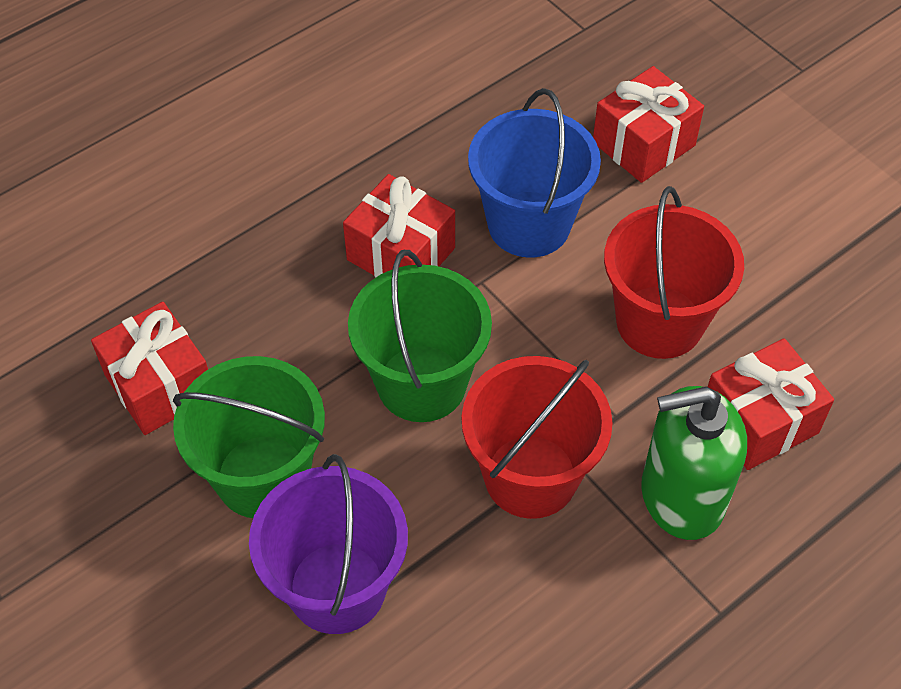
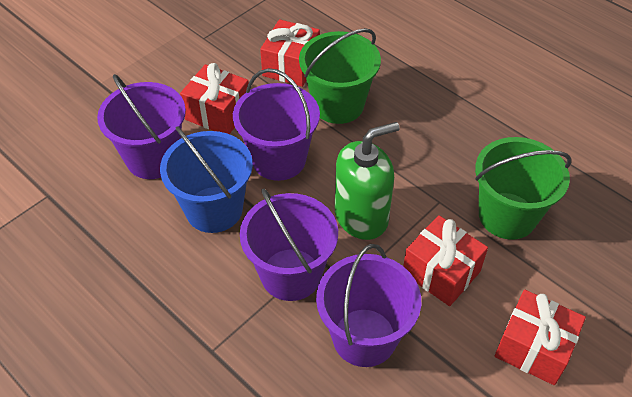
purple bucket: [249,454,408,634] = 1 -> [97,74,186,179] [233,68,320,181] [240,188,338,301] [316,244,421,367] = 4
red bucket: [462,356,613,519] [604,186,744,359] = 2 -> none = 0

